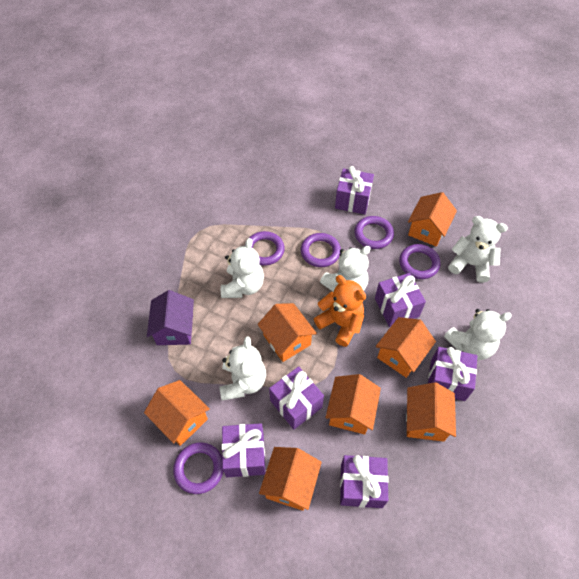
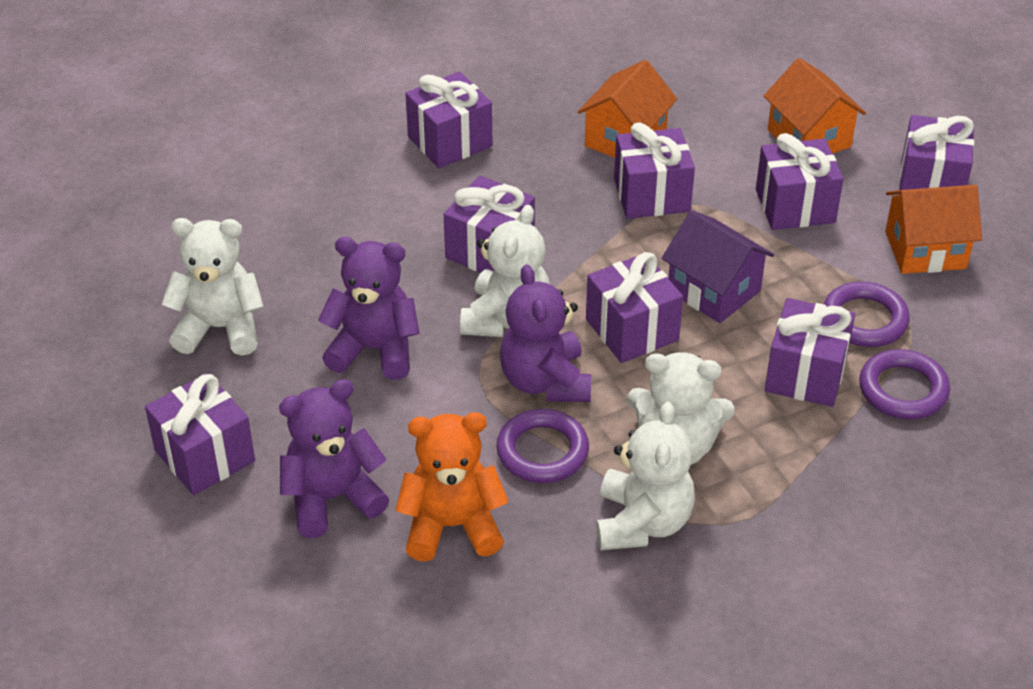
orange house: [144,380,210,446] [258,303,317,362] [259,447,322,511] [325,374,381,435] [376,317,436,378] [406,382,456,442] [408,192,457,247] = 7 -> [577,60,677,158] [764,58,866,154] [885,185,982,274] = 3
purple gift: [222,423,265,477] [269,366,324,429] [335,166,374,214] [340,455,389,508] [375,273,426,327] [428,347,477,401] = 6 -> [145,373,255,495] [405,72,492,168] [444,176,535,273] [586,252,683,363] [614,122,695,219] [756,133,843,230] [765,298,855,407] [899,115,974,195] = 8
purple ring: [173,443,223,494] [249,231,285,266] [301,233,341,267] [354,216,394,249] [399,244,441,279] = 5 -> [496,409,589,483] [824,281,910,347] [859,349,950,419] = 3
purple teddy bear: none = 0 -> [279,379,389,538] [318,237,420,380] [500,264,591,402] = 3
white teddy bear: [219,336,266,401] [221,238,264,298] [320,246,371,292] [444,309,512,360] [448,216,508,283] = 5 -> [162,218,264,356] [460,205,550,337] [596,402,695,550] [627,352,735,465] = 4

